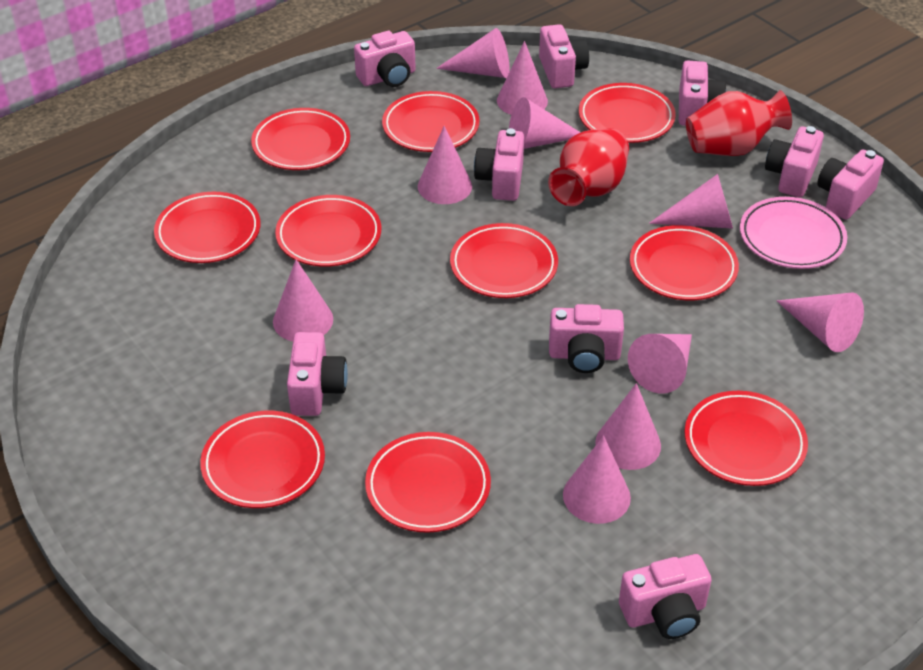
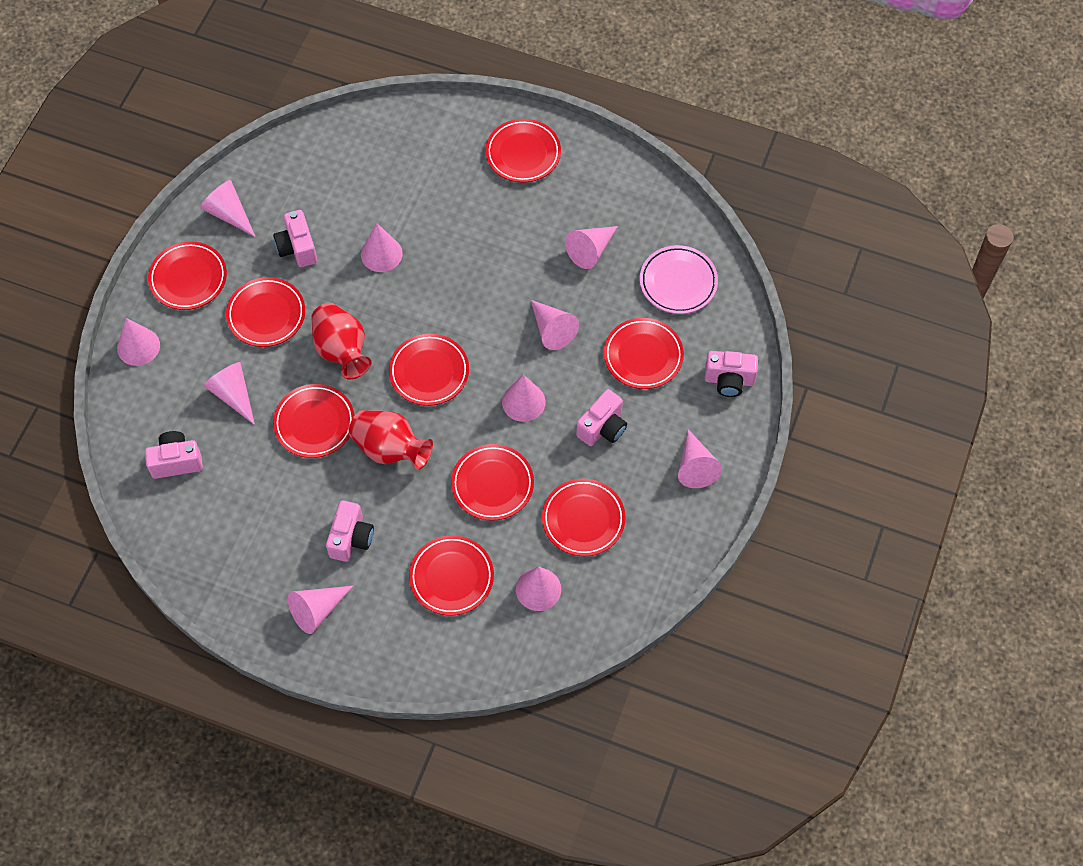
pink camera: [287,332,348,416] [354,31,416,87] [474,128,524,201] [539,24,589,88] [549,304,624,373] [619,554,712,639] [679,60,726,126] [765,126,824,197] [817,150,884,220] = 9 -> [145,431,203,479] [273,210,317,267] [326,500,374,562] [576,389,627,446] [705,351,758,397] = 5
red plate: [154,192,260,263] [200,411,325,508] [251,108,350,170] [275,195,381,267] [365,432,491,533] [382,91,479,152] [450,223,558,298] [579,83,676,143] [630,225,739,300] [685,391,808,486] = 10 -> [148,241,227,310] [226,277,305,347] [273,384,355,458] [389,334,469,406] [409,535,494,616] [451,444,534,521] [485,119,561,183] [542,479,626,556] [604,318,684,389] = 9

